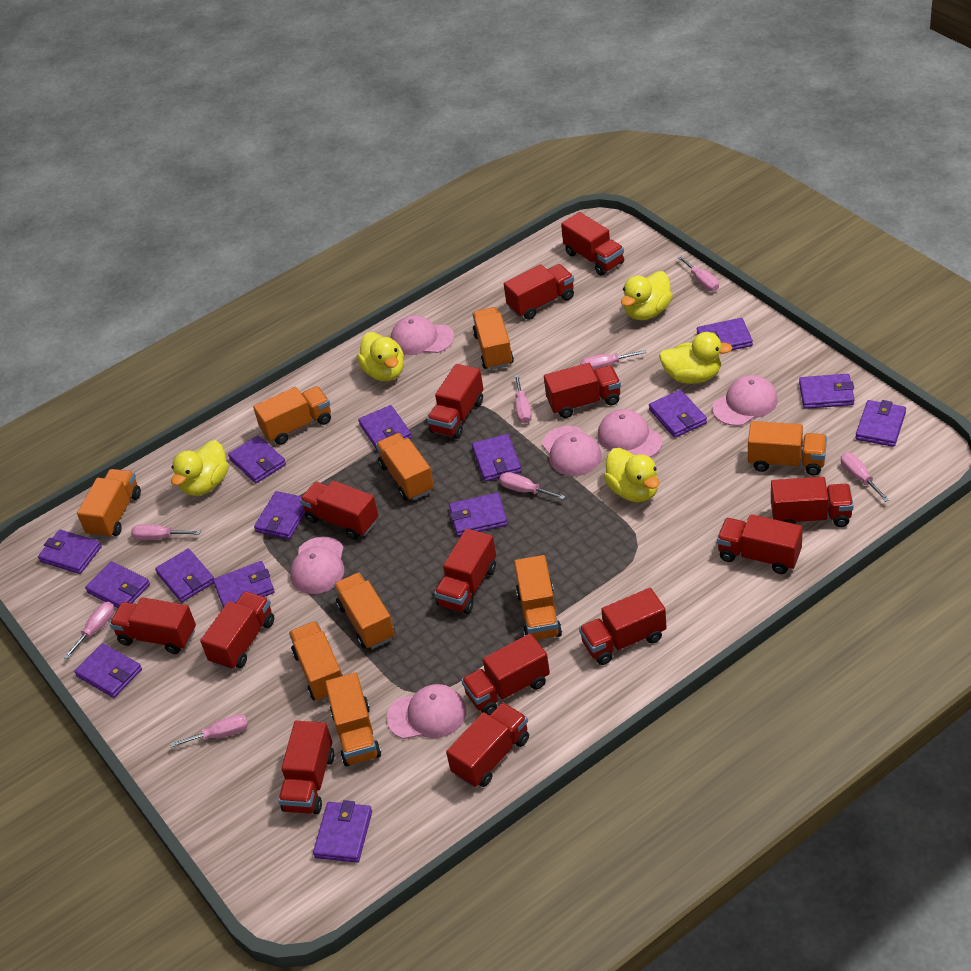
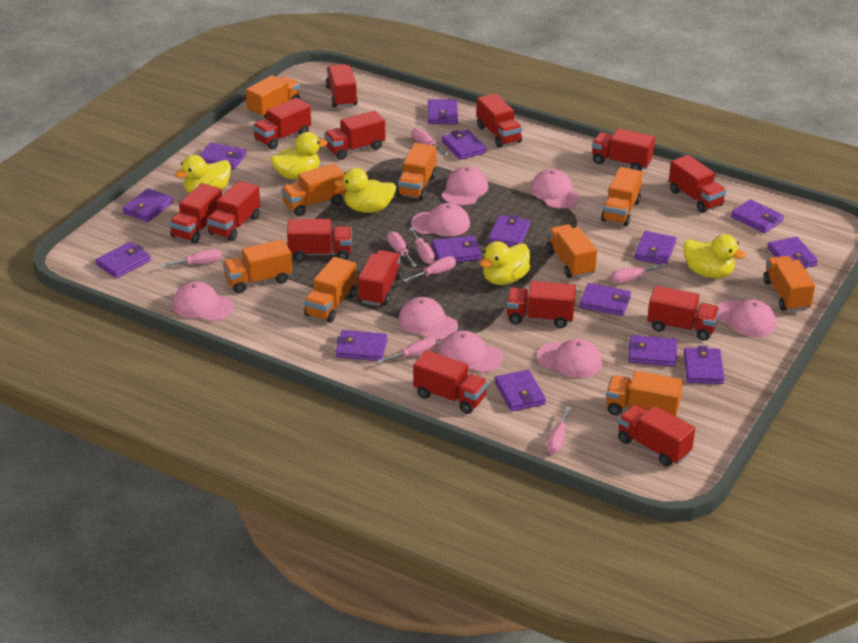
pink cap: [290,537,344,594] [387,684,466,739] [391,315,454,355] [542,426,602,476] [598,409,663,458] [712,375,778,426] = 6 -> [172,282,234,321] [398,297,458,340] [411,203,470,237] [439,331,503,373] [441,166,488,205] [530,169,580,208] [537,339,602,378] [717,300,777,337] = 8

